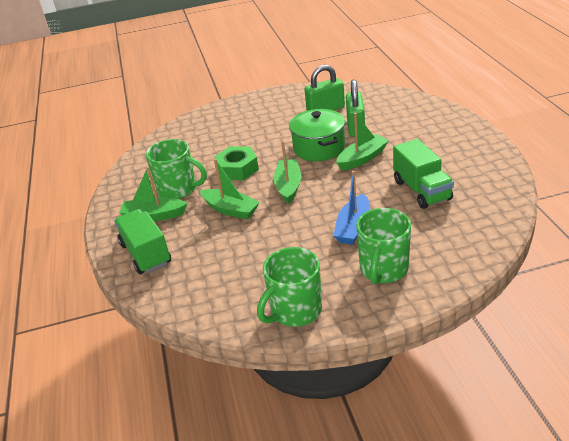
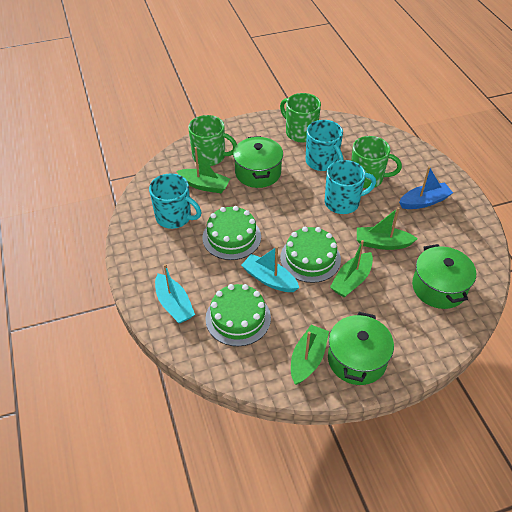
green cake: none = 0 -> [202,206,261,260] [205,284,271,346] [280,227,341,283] = 3
green nut: [214,146,259,180] = 1 -> none = 0
green padlock: [304,65,345,111] [346,79,365,137] = 2 -> none = 0
green pot: [289,109,345,161] = 1 -> [233,136,283,188] [328,312,394,385] [412,244,476,309] = 3
green truck: [114,209,171,274] [393,139,454,209] = 2 -> none = 0
turquoise boat: none = 0 -> [155,264,195,323] [241,246,299,292] = 2
turquoise mug: none = 0 -> [149,173,202,229] [306,120,343,171] [324,160,376,214] = 3

